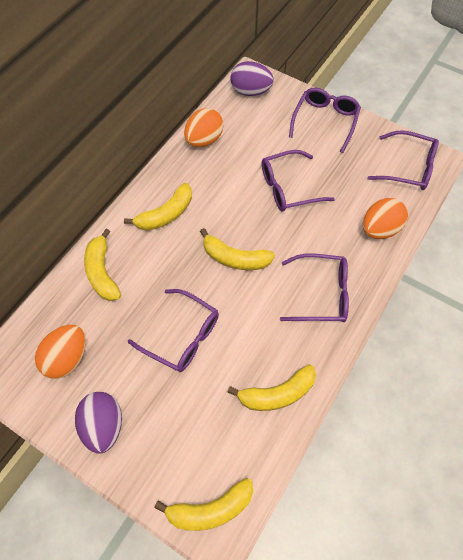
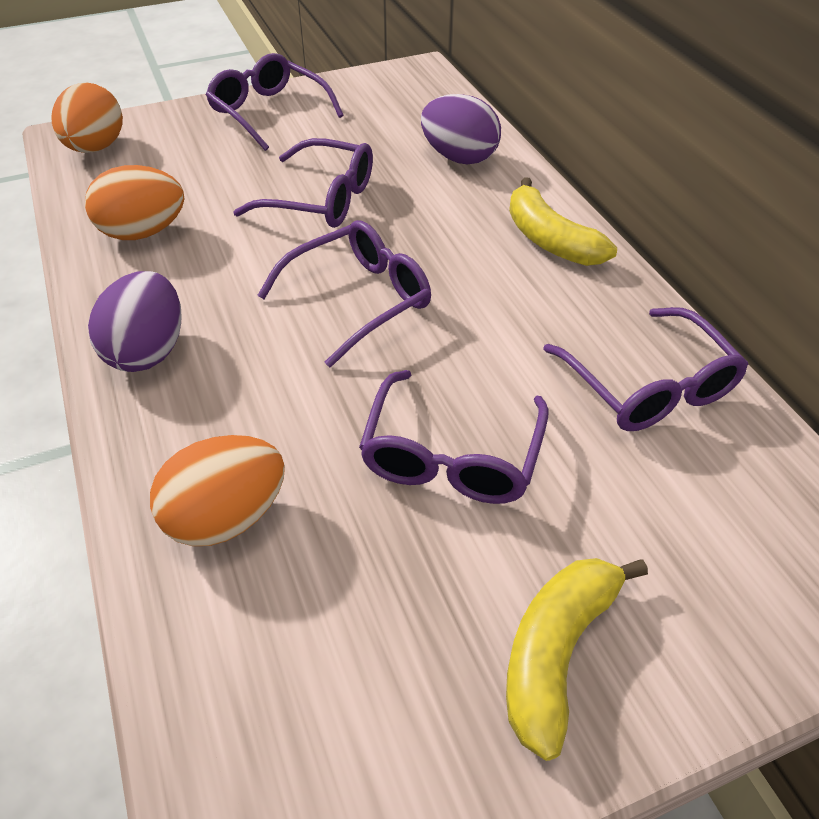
yellow banana: [84,229,121,301] [124,183,192,231] [154,478,253,531] [200,228,275,270] [227,364,316,411] = 5 -> [506,558,648,761] [509,177,617,266] = 2

